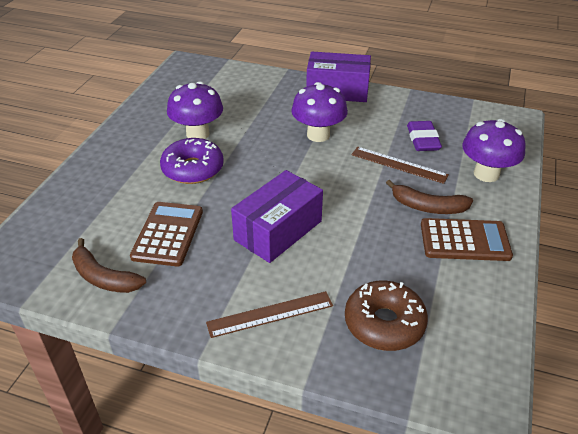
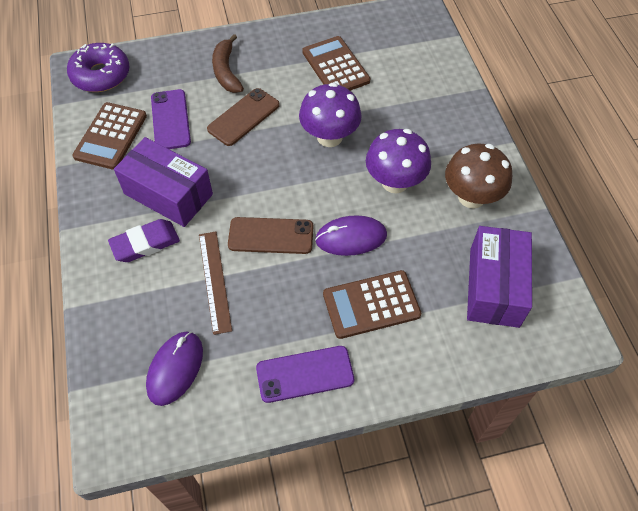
brown banana: [72,238,146,293] [386,180,473,214] = 2 -> [212,34,244,93] = 1
brown calculator: [130,202,203,266] [421,218,513,261] = 2 -> [72,102,147,170] [302,36,371,91] [323,270,422,339] = 3
brown donut: [345,280,428,351] = 1 -> none = 0
brown mushroom: none = 0 -> [445,143,512,208] = 1
brown phone: none = 0 -> [207,88,280,146] [228,217,313,254] = 2
brown ruler: [206,291,333,338] [351,147,449,184] = 2 -> [199,232,232,335] = 1
purple mouse: none = 0 -> [146,331,203,406] [315,215,387,256] = 2
purple mushroom: [167,81,223,139] [291,82,348,142] [462,119,526,182] = 3 -> [299,82,362,147] [366,129,431,193] = 2
purple phone: none = 0 -> [151,89,191,149] [256,346,354,403] = 2

